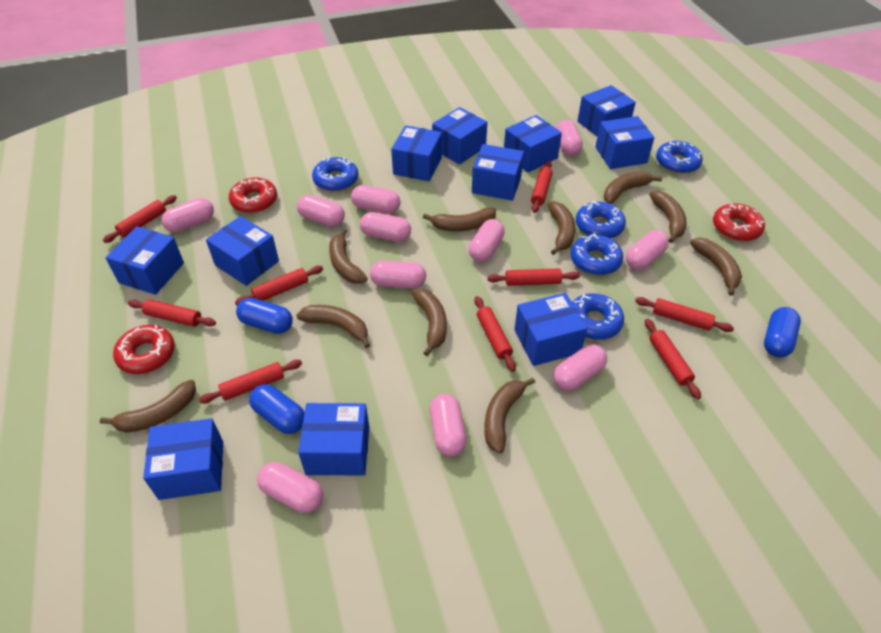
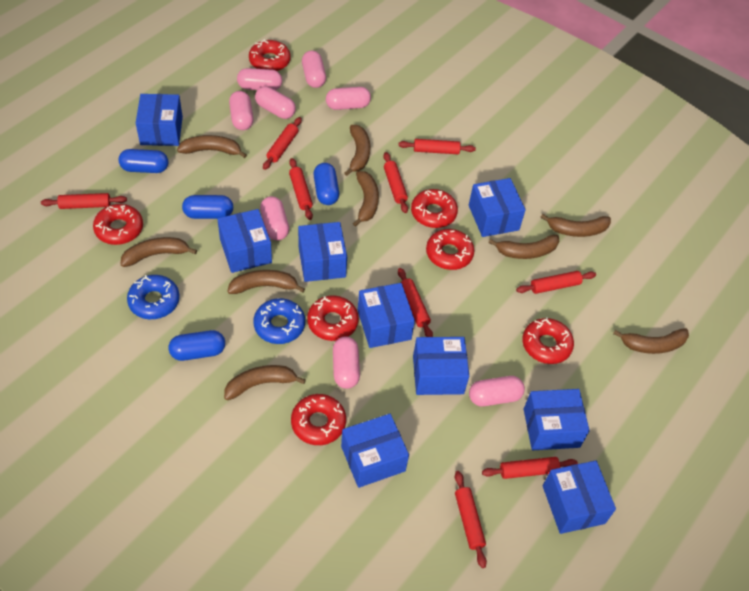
blue box: [105,226,184,295] [143,418,223,500] [206,216,279,286] [298,403,369,476] [391,125,442,181] [432,107,487,165] [472,144,524,201] [504,115,562,173] [514,293,587,366] [578,85,636,137] [595,116,655,169] = 11 -> [136,94,183,146] [217,209,272,273] [298,222,347,282] [341,414,409,488] [358,283,415,348] [413,337,469,395] [469,178,526,237] [524,389,590,450] [543,460,616,534] = 9
blue capsule: [236,298,293,334] [249,384,305,434] [764,307,801,357] = 3 -> [119,149,168,173] [169,330,225,361] [182,195,233,219] [313,163,339,205] = 4
blue donut: [312,157,359,191] [571,233,623,275] [572,293,624,340] [576,200,626,238] [656,141,703,174] = 5 -> [127,275,180,319] [254,298,305,344] = 2
brown banana: [100,380,196,433] [296,305,370,348] [329,228,368,284] [412,289,447,356] [423,207,496,231] [484,378,535,453] [547,201,575,255] [604,171,662,204] [649,191,687,243] [690,238,742,296] = 10 -> [121,237,197,267] [177,135,247,158] [224,365,306,400] [227,270,305,294] [344,125,370,176] [353,171,379,227] [488,235,559,259] [541,214,611,237] [613,328,689,354] = 9
pink capsule: [162,198,214,233] [257,462,323,513] [297,195,345,227] [351,185,400,214] [360,212,411,242] [370,261,426,289] [430,394,467,457] [469,219,505,262] [554,344,607,391] [556,120,583,156] [626,230,669,270] = 11 -> [229,91,253,130] [237,68,282,90] [255,86,296,119] [260,196,289,240] [302,51,326,88] [326,87,371,110] [333,336,360,389] [469,376,525,406] = 8
red donut: [113,325,175,374] [229,177,277,213] [713,203,765,241] = 3 -> [93,204,143,245] [249,39,291,71] [291,394,346,445] [307,296,359,341] [411,189,458,228] [426,229,474,270] [522,317,574,364] = 7

